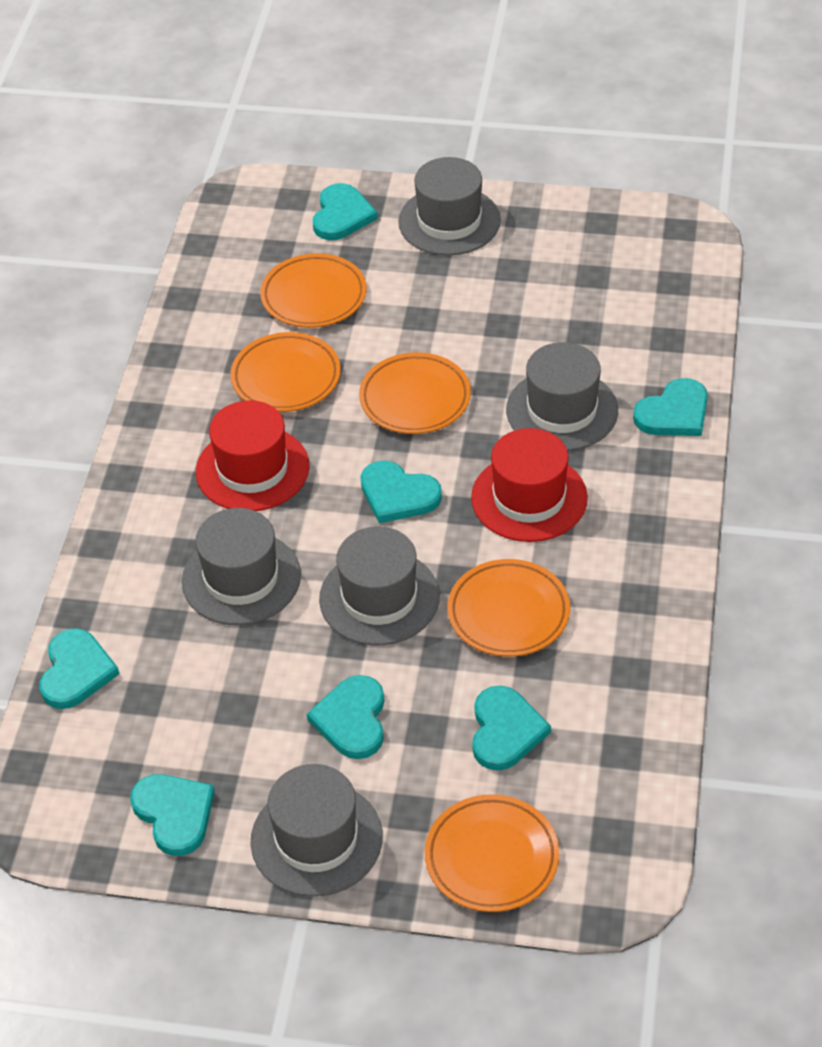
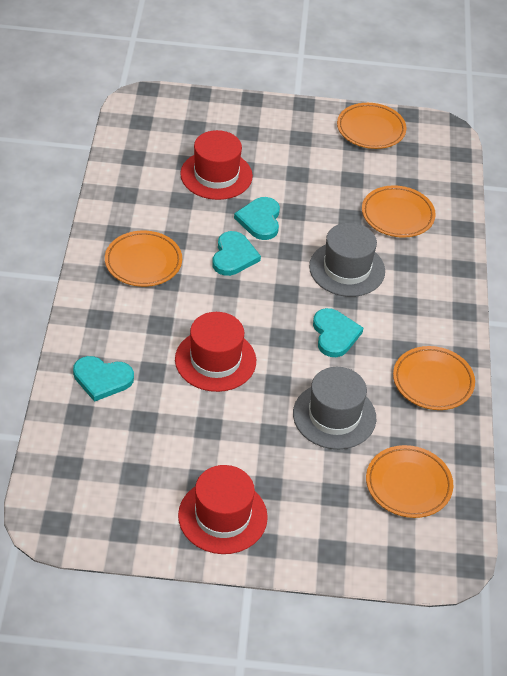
grey hat: [182,508,301,625] [251,764,383,897] [319,527,440,645] [398,157,501,255] [506,342,618,451] = 5 -> [293,367,376,449] [309,223,385,297] = 2
red hat: [196,400,309,511] [471,428,588,542] = 2 -> [175,312,256,392] [178,465,268,554] [180,130,253,200] = 3
turquoise heart: [39,628,119,709] [130,774,215,856] [307,675,384,759] [313,183,378,240] [360,461,442,523] [472,685,551,770] [633,378,708,436] = 7 -> [73,356,134,402] [212,231,261,276] [234,197,280,240] [313,308,363,357] = 4

